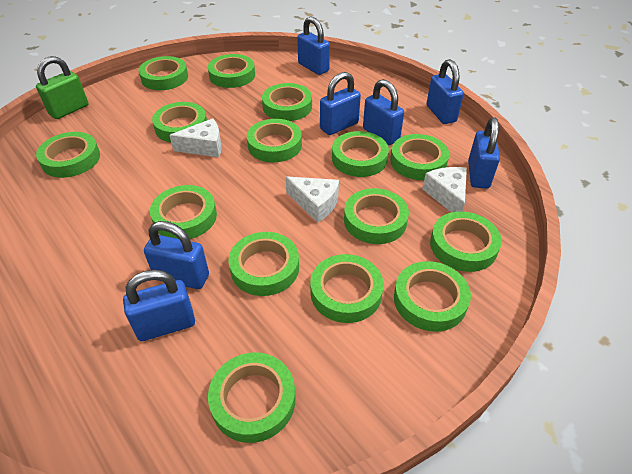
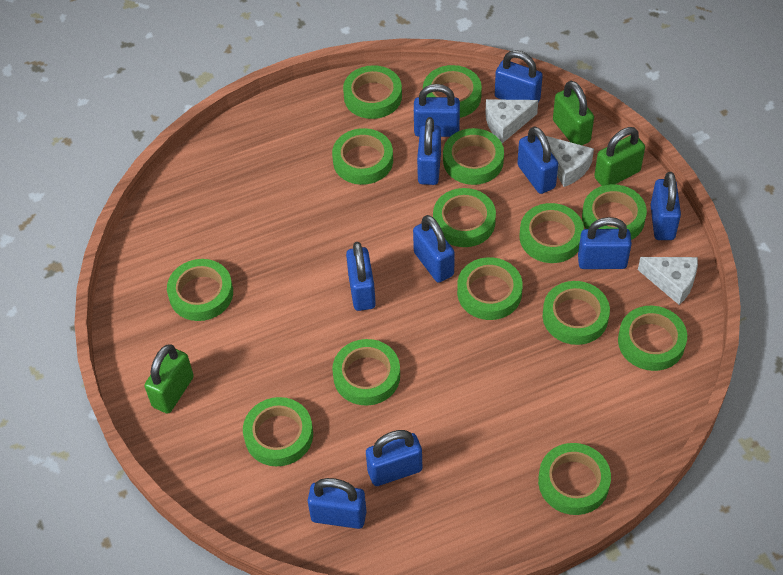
blue padlock: [123,270,195,341] [144,221,209,289] [297,16,330,75] [320,72,361,135] [363,79,404,145] [427,59,464,124] [468,117,500,189] = 7 -> [308,478,367,529] [346,242,376,311] [366,430,422,486] [413,215,455,283] [414,84,460,137] [417,117,441,185] [495,50,543,102] [517,126,558,194] [578,217,632,269] [651,172,681,240] = 10
green padlock: [36,56,88,119] = 1 -> [144,344,194,414] [553,81,594,145] [594,127,645,186] = 3
green tape: [36,132,100,178] [138,56,188,90] [150,185,217,239] [152,102,207,142] [208,54,255,88] [208,353,296,443] [229,232,299,296] [247,119,302,162] [262,83,312,121] [310,254,384,323] [332,131,389,177] [344,188,409,244] [390,134,449,180] [394,261,471,332] [430,212,502,272] = 15 -> [167,259,233,321] [243,397,313,466] [332,128,393,185] [332,339,400,406] [343,65,402,119] [423,65,482,118] [433,188,496,247] [443,128,504,185] [457,257,523,320] [519,203,584,263] [538,443,611,515] [543,281,610,345] [582,184,647,240] [618,306,687,371] = 14

